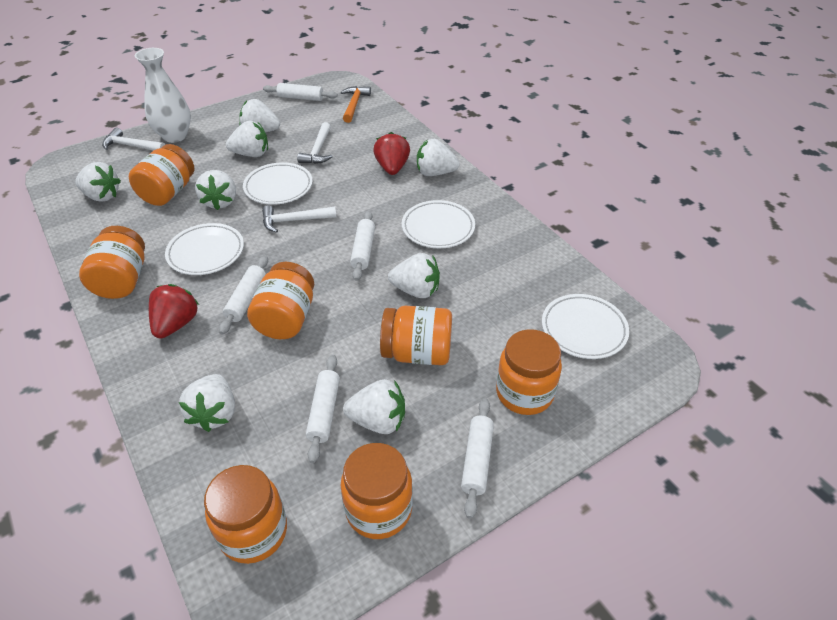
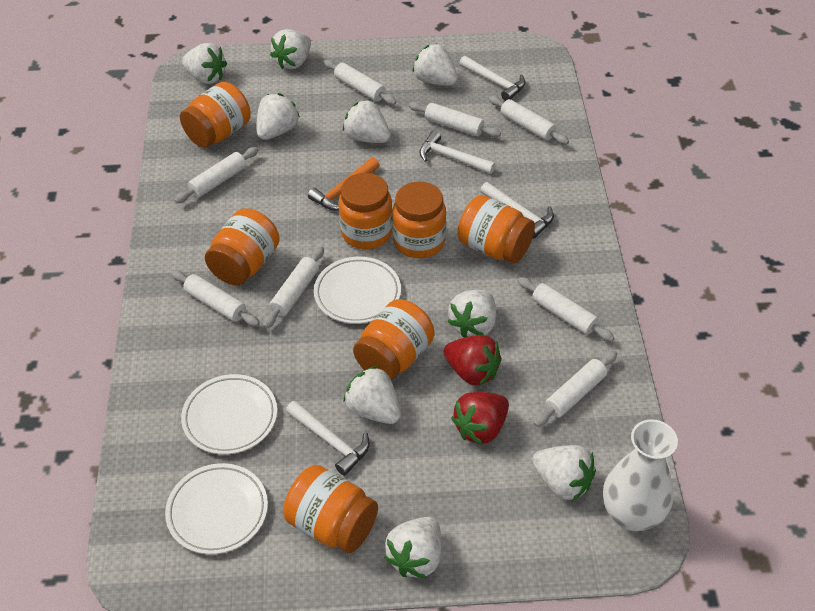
white hammer: [102,127,165,151] [262,205,336,233] [297,122,333,164] = 3 -> [286,401,370,476] [419,131,496,174] [459,56,526,101] [480,182,554,239] = 4
white plate: [165,223,244,275] [243,162,313,205] [402,200,475,248] [542,294,629,359] = 4 -> [165,463,268,554] [181,374,277,454] [314,257,401,324] = 3
white rolling pin: [219,256,268,335] [263,83,338,101] [306,355,340,463] [350,211,375,281] [461,398,494,519] = 5 -> [171,270,260,326] [174,147,258,203] [263,246,324,329] [324,60,397,105] [409,102,501,137] [489,96,569,145] [517,277,615,342] [534,351,617,427] = 8
white strawberry: [75,162,121,202] [179,374,235,432] [195,170,236,210] [226,121,268,157] [239,99,280,132] [343,379,405,434] [388,253,440,298] [417,139,460,176] = 8 -> [182,43,227,84] [257,93,300,140] [270,29,311,69] [343,99,391,143] [343,366,401,424] [384,517,441,579] [412,44,458,86] [448,290,496,338] [532,445,596,501] = 9

